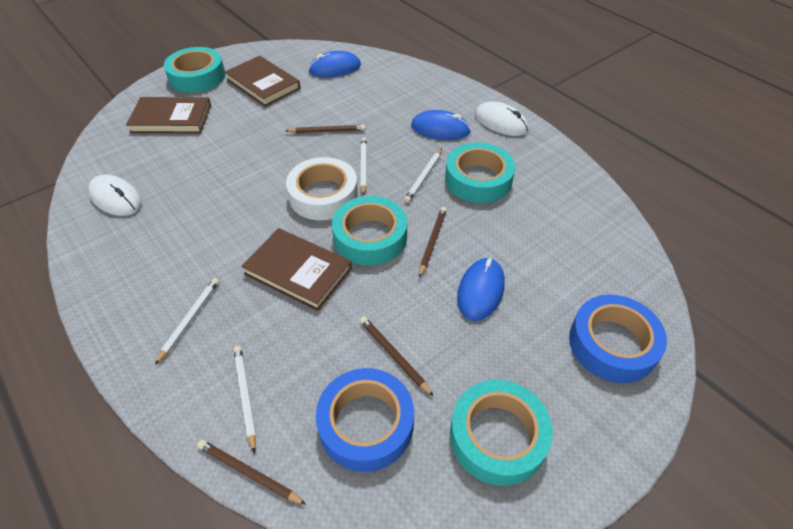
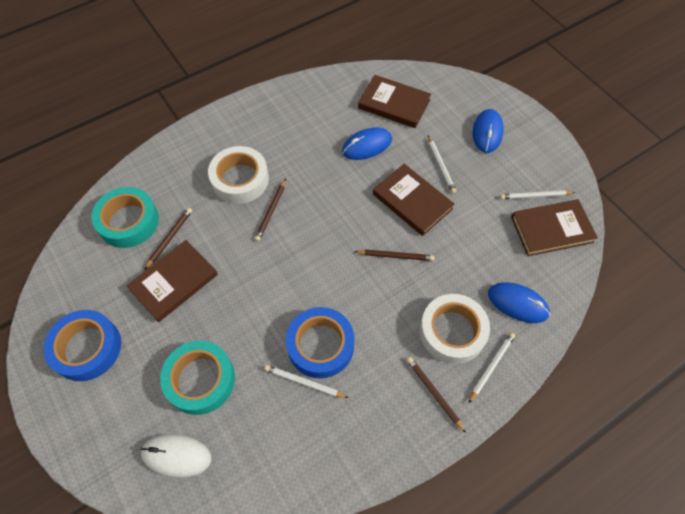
brown book: [126,97,211,133] [225,56,300,107] [241,228,352,311] = 3 -> [126,240,218,322] [358,75,431,128] [373,164,454,236] [511,199,598,256] = 4
turquoise tape: [164,47,225,93] [332,196,407,266] [445,142,515,203] [450,380,553,486] = 4 -> [91,187,159,248] [160,341,235,415] = 2
white mouse: [88,174,141,216] [475,101,528,136] = 2 -> [141,434,211,478] = 1
white tape: [286,157,358,220] = 1 -> [208,146,269,204] [420,294,490,364] = 2

